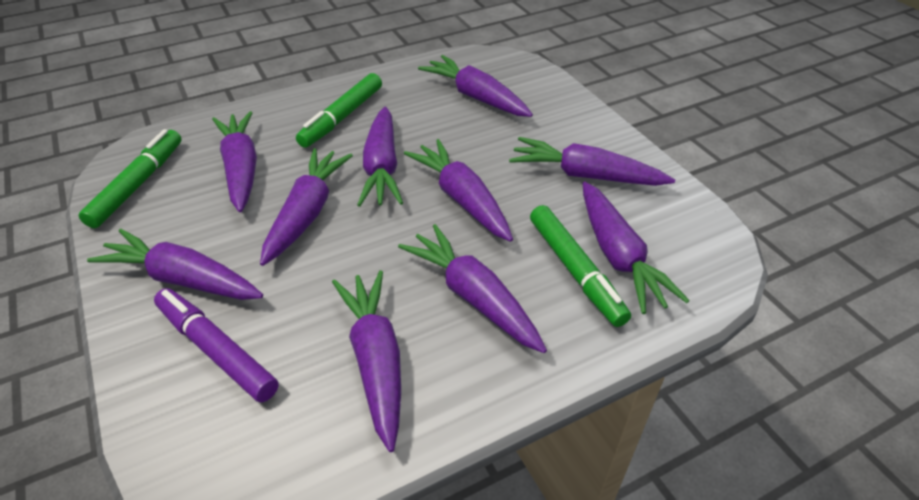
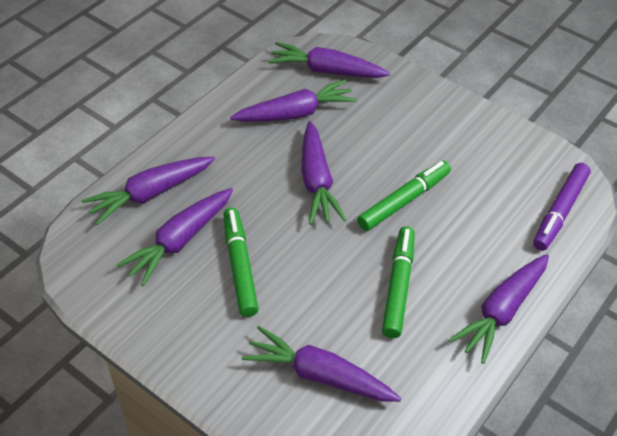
purple carrot: [87,228,263,300] [212,111,257,212] [260,148,353,266] [332,270,401,452] [357,106,403,207] [398,224,547,353] [404,139,513,242] [418,55,533,117] [509,137,675,186] [583,182,690,314] = 10 -> [81,157,215,225] [116,188,233,286] [230,79,357,122] [242,326,401,402] [268,42,390,78] [301,121,346,225] [449,254,549,364] = 7

